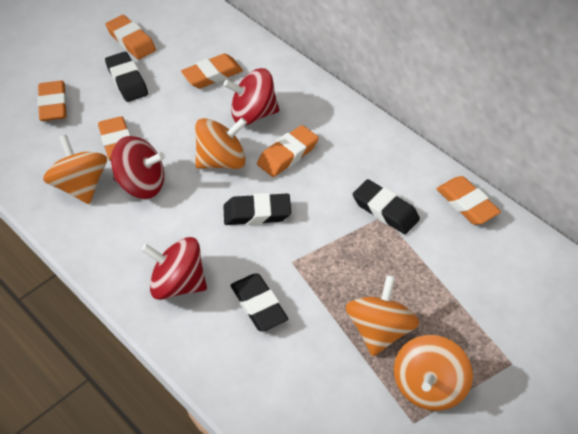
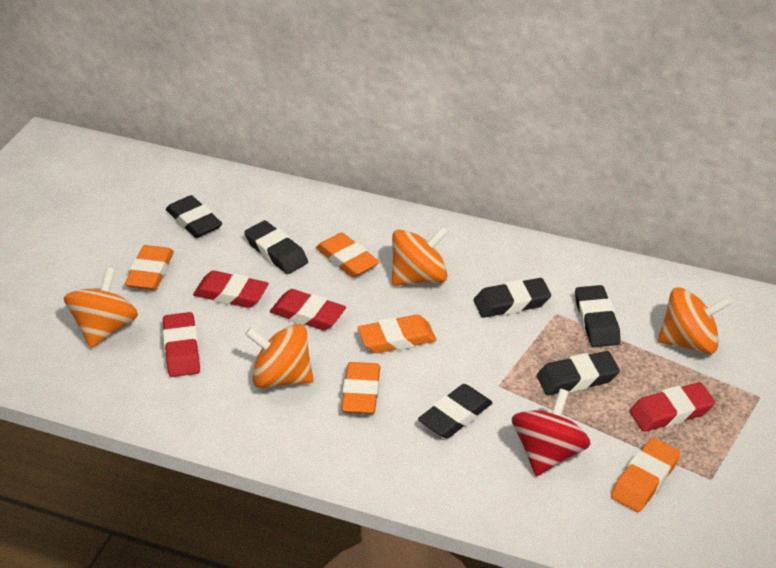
black eraser: [105,52,148,102] [223,193,291,225] [230,274,288,332] [353,179,420,234] = 4 -> [166,195,222,238] [244,220,308,274] [418,384,493,438] [474,278,551,318] [537,351,620,395] [575,285,621,347] = 6
orange eraser: [37,81,67,121] [98,116,131,161] [106,15,156,60] [181,53,243,89] [257,125,319,177] [436,176,501,225] = 6 -> [125,245,174,290] [316,233,379,277] [341,362,380,414] [358,315,436,353] [611,438,680,512] = 5
red eraser: none = 0 -> [163,312,200,377] [193,271,269,308] [270,289,346,330] [630,382,715,432] = 4
red spinning top: [111,136,165,199] [141,237,207,300] [223,68,279,125] = 3 -> [512,389,591,476] = 1

